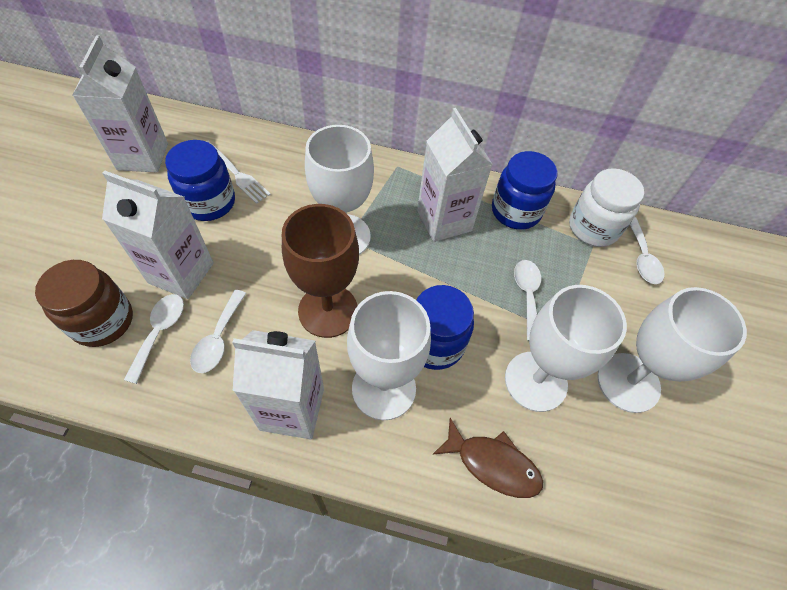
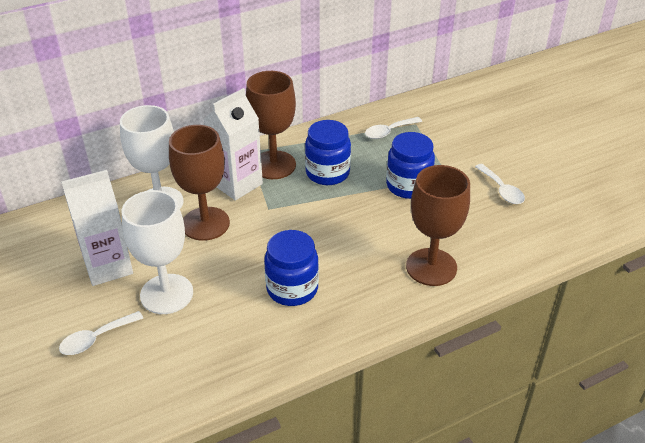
brown fish: [432,418,543,498] = 1 -> none = 0
brown goblet: [282,204,359,338] = 1 -> [169,125,230,241] [246,71,296,179] [406,165,470,286] = 3
brown jar: [35,260,133,347] = 1 -> none = 0
white carton: [72,35,168,172] [102,171,214,299] [232,330,324,439] [417,108,493,242] = 4 -> [61,170,133,286] [204,88,263,201] = 2
white fork: [206,141,271,204] = 1 -> none = 0
white goblet: [305,125,374,255] [347,291,431,420] [505,285,627,412] [597,287,747,413] = 4 -> [120,105,184,209] [122,190,193,314] = 2
white jar: [569,168,644,247] = 1 -> none = 0
white spoon: [124,294,184,384] [190,290,246,373] [514,260,541,341] [630,217,664,284] = 4 -> [59,311,143,355] [365,117,422,139] [475,164,525,204] = 3

